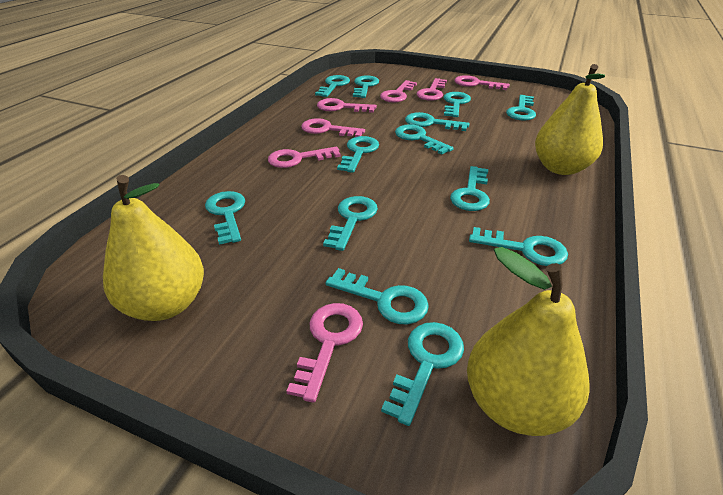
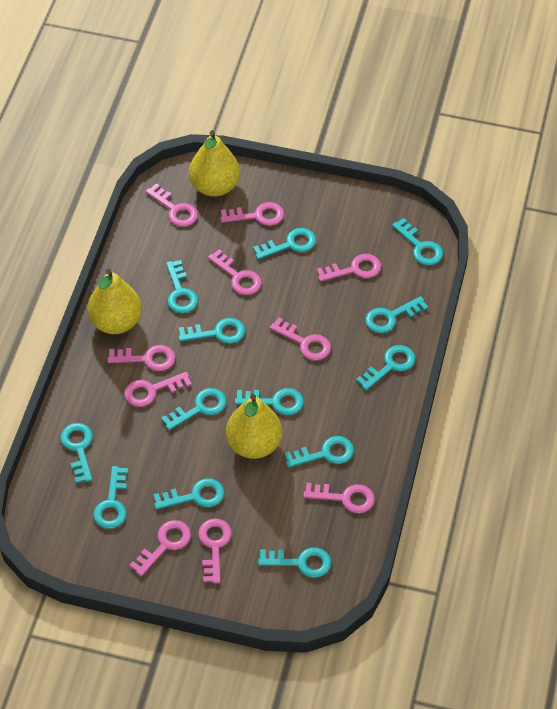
pink key: [268,147,341,168] [287,303,363,403] [301,118,365,137] [317,98,377,113] [380,80,417,102] [417,78,447,101] [455,75,510,90] = 7 -> [107,345,176,371] [124,372,192,407] [130,520,191,576] [145,183,198,227] [198,518,232,584] [208,249,262,295] [221,202,284,226] [270,318,331,361] [303,483,375,513] [317,254,381,282] = 10

